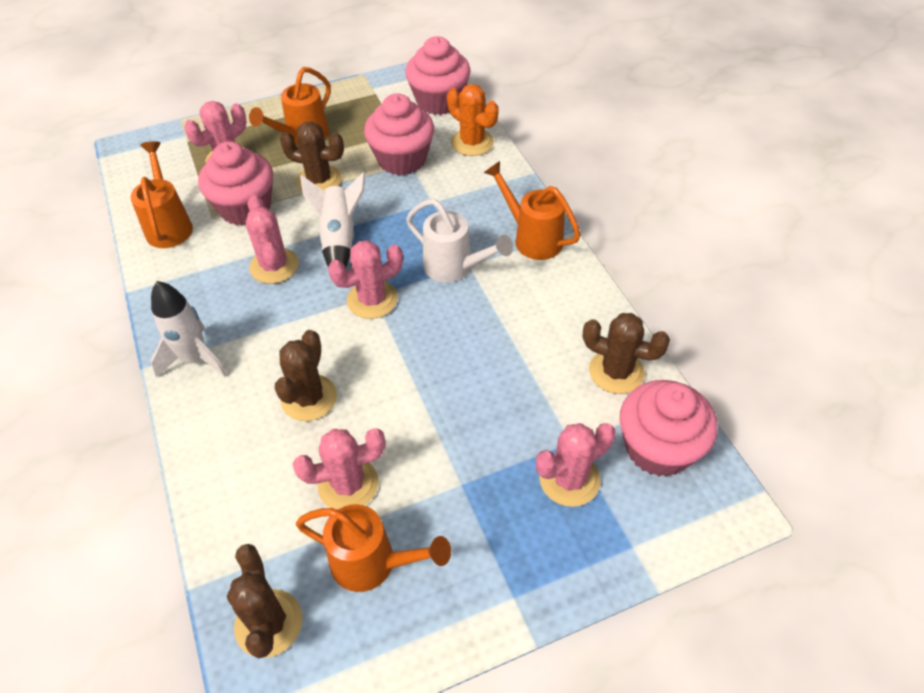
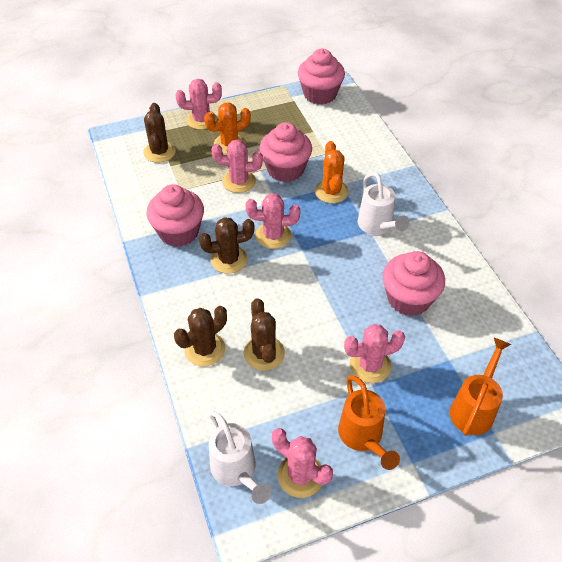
orange cactus: [447,84,499,156] = 1 -> [204,103,251,154] [315,141,349,203] = 2
orange watering can: [130,141,193,248] [249,67,331,146] [296,504,451,592] [484,161,581,260] = 4 -> [338,375,400,470] [450,338,511,436] = 2
white rocket: [151,281,227,377] [300,172,366,269] = 2 -> none = 0
white watering can: [406,199,513,282] = 1 -> [209,411,271,504] [358,172,410,235] = 2

